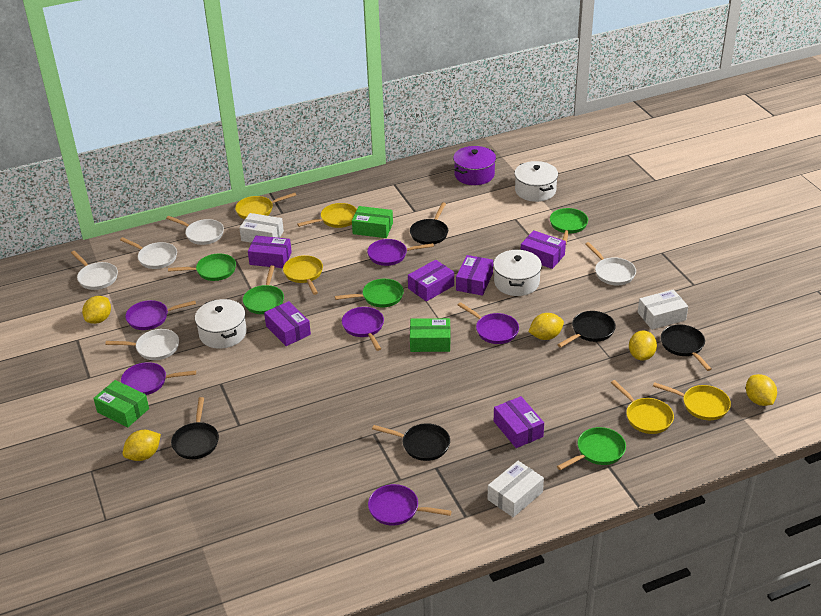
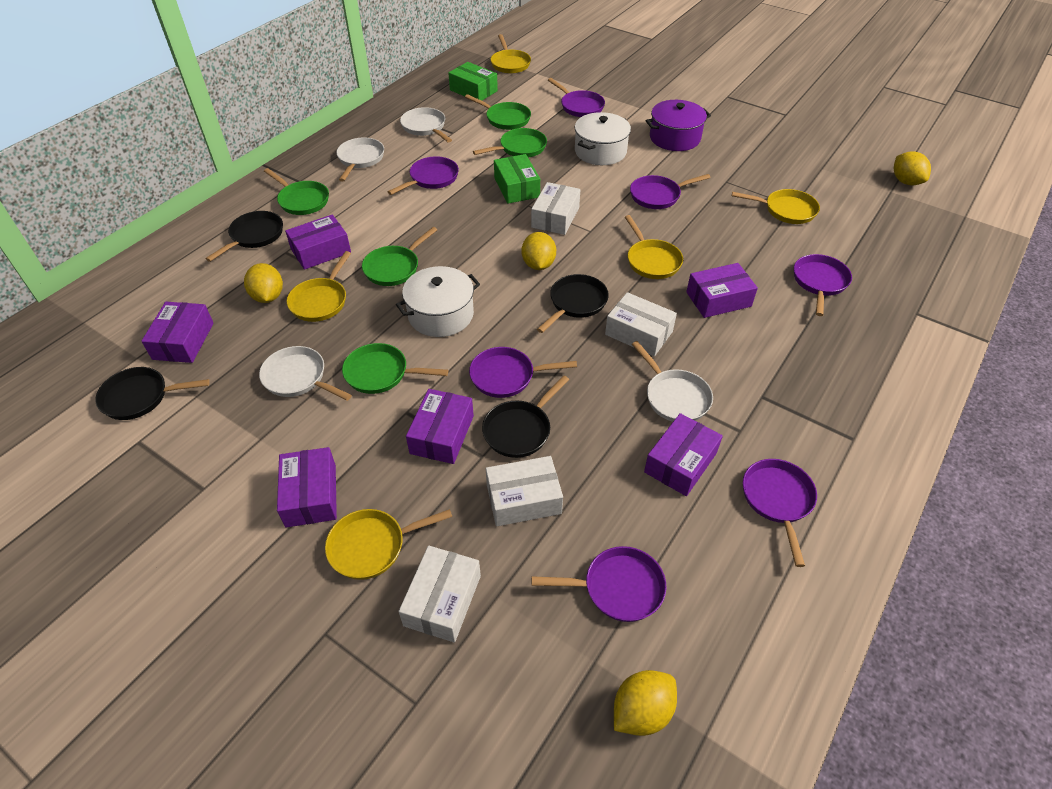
black pan: [171,397,219,459] [372,423,450,461] [410,202,448,244] [557,311,616,348] [661,324,712,371] = 5 -> [95,367,210,420] [206,211,283,262] [482,375,569,458] [537,274,609,333] = 4
green box: [93,380,149,427] [352,206,393,238] [410,318,451,352] = 3 -> [448,62,498,101] [494,154,540,204] = 2
purple pan: [121,362,196,395] [125,300,196,330] [342,307,384,351] [367,239,434,266] [368,484,452,526] [458,302,519,344] = 6 -> [388,156,459,195] [469,347,577,398] [531,546,667,622] [548,78,605,117] [630,174,711,209] [743,459,817,567] [794,254,852,316] = 7
white box: [239,213,284,243] [488,461,544,517] [638,289,688,330] = 3 -> [399,546,481,643] [486,456,563,526] [531,182,580,235] [605,292,677,356] = 4
white pan: [71,251,118,290] [105,329,179,360] [120,237,177,269] [166,216,224,245] [585,242,636,285] = 5 -> [259,346,352,401] [336,137,384,182] [400,107,452,142] [632,341,713,422] = 4
white pot: [195,299,247,349] [493,249,542,296] [515,161,558,202] = 3 -> [396,266,480,337] [575,112,631,165] = 2
yellow lemon: [82,296,111,324] [123,430,161,461] [528,313,564,340] [629,331,657,361] [746,374,777,406] = 5 -> [244,263,283,303] [522,232,556,270] [614,670,677,736] [894,151,931,185] = 4

